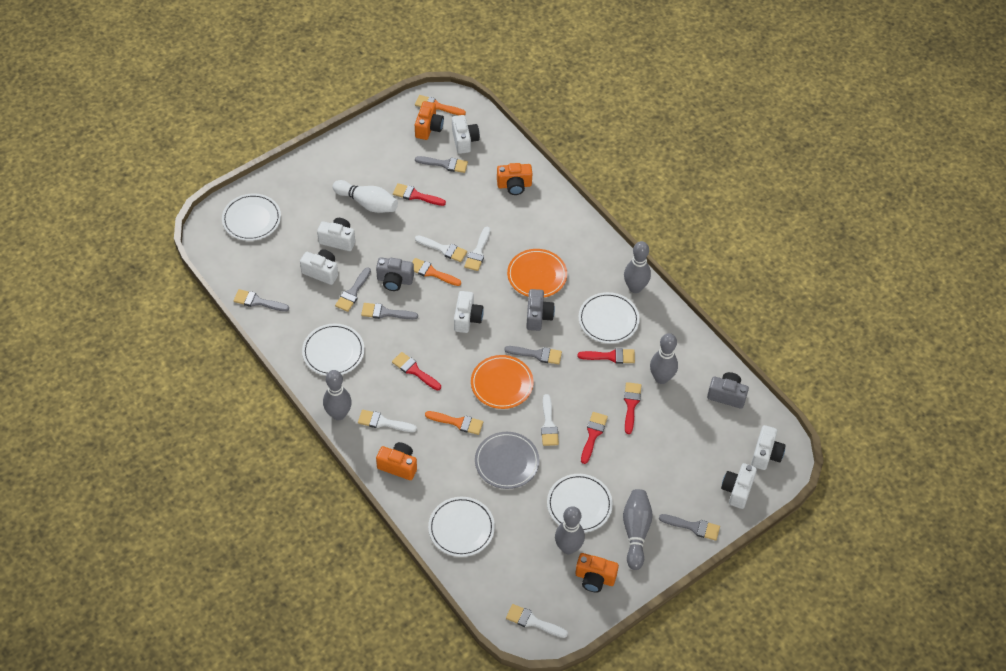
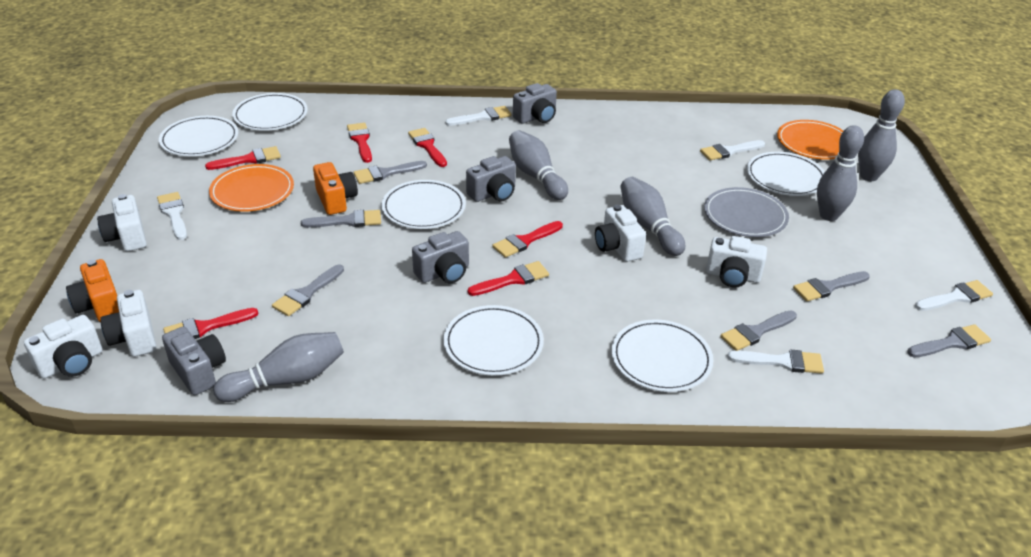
grey camera: [376,257,414,291] [526,289,555,331] [707,372,749,409] = 3 -> [162,326,226,395] [412,231,469,283] [466,156,516,202] [513,83,557,124] = 4
orange brush: [412,258,461,286] [415,95,466,115] [425,411,483,435] = 3 -> none = 0
orange camera: [376,442,417,480] [415,101,444,140] [497,163,532,195] [575,553,619,592] = 4 -> [66,259,119,322] [313,162,358,215] = 2
red brush: [392,352,441,390] [393,183,446,206] [578,348,635,364] [581,412,608,464] [624,382,642,434] = 5 -> [163,308,258,339] [205,146,281,170] [347,123,372,163] [408,128,447,167] [468,261,549,296] [492,221,563,258] = 6
white bowling pin: [332,180,398,213] = 1 -> none = 0
white camera: [300,249,338,285] [317,218,355,251] [452,115,480,154] [454,291,484,333] [721,463,757,509] [751,425,786,470] = 6 -> [24,315,102,379] [97,194,147,251] [100,290,157,357] [595,204,646,262] [706,236,767,288] = 5
white plate: [222,194,281,241] [302,324,364,376] [428,497,495,557] [547,474,613,533] [578,292,640,344] = 5 -> [159,116,238,156] [232,93,308,131] [382,180,466,229] [444,305,544,375] [612,319,713,392] [747,152,825,196] = 6

